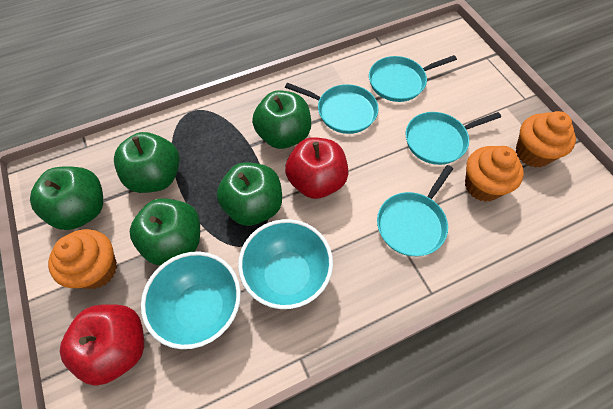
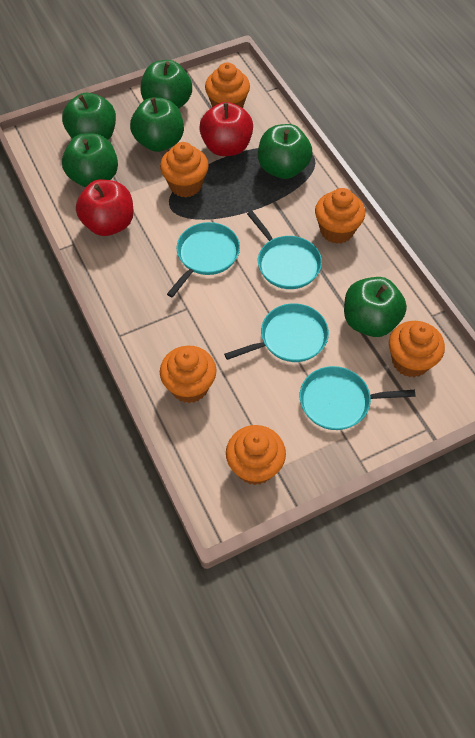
green apple: [30,166,103,230] [114,132,180,193] [130,198,200,265] [217,162,282,226] [252,90,311,149] = 5 -> [62,93,116,140] [62,133,118,187] [130,98,184,152] [140,60,192,109] [258,124,313,179] [344,277,407,337] = 6
orange cupcake: [48,229,117,289] [465,146,524,202] [516,111,576,167] = 3 -> [160,142,209,197] [160,346,217,403] [205,62,250,108] [226,425,286,485] [315,188,365,244] [389,321,445,377] = 6
turquoise bowl: [141,251,241,349] [238,219,333,309] = 2 -> none = 0

